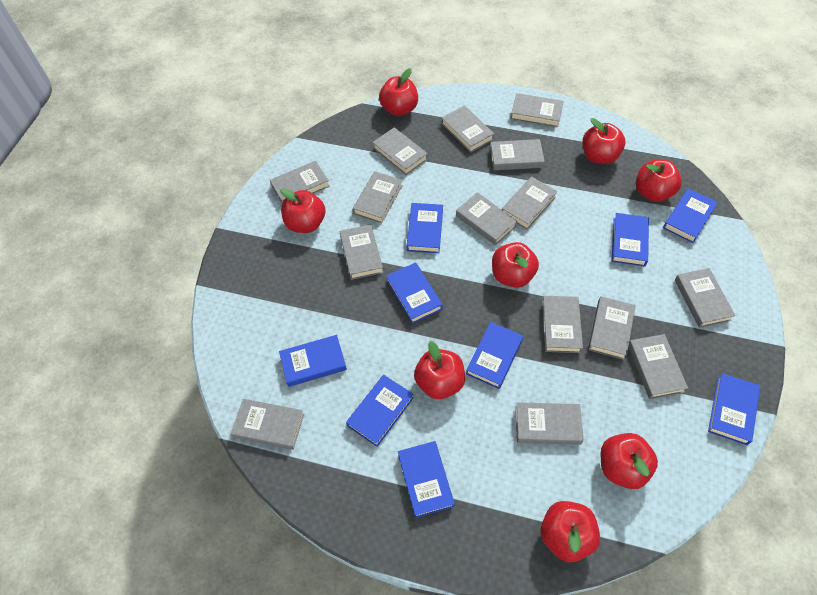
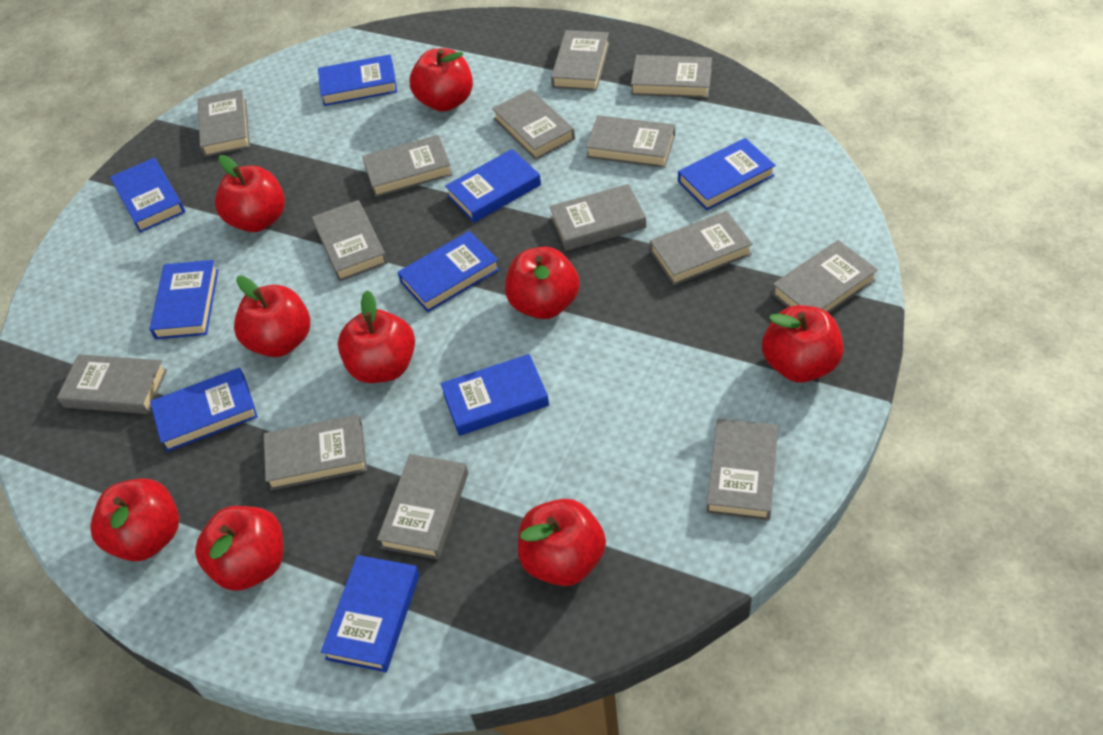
grey book: [231,399,304,450] [270,161,330,203] [340,224,383,280] [353,171,403,223] [373,127,428,175] [441,105,494,153] [456,192,517,245] [490,139,545,170] [502,177,558,230] [511,93,564,127] [515,402,584,445] [542,296,583,353] [588,296,636,360] [628,334,688,399] [675,268,736,328] = 15 -> [57,354,167,414] [198,89,250,157] [264,414,367,490] [312,200,388,281] [362,135,453,197] [377,454,468,560] [492,89,575,160] [549,184,646,251] [551,30,609,91] [586,115,675,168] [631,55,712,98] [650,211,753,285] [706,419,778,521] [772,240,878,313] = 14
red apple: [280,188,325,233] [379,68,418,116] [414,341,465,399] [492,242,539,288] [540,501,600,562] [582,118,625,164] [601,433,658,489] [636,159,682,202] = 8 -> [91,478,179,561] [195,506,283,591] [215,155,285,232] [234,276,310,357] [338,291,415,383] [410,48,473,112] [505,247,580,319] [518,499,606,586] [762,305,844,383] = 9

